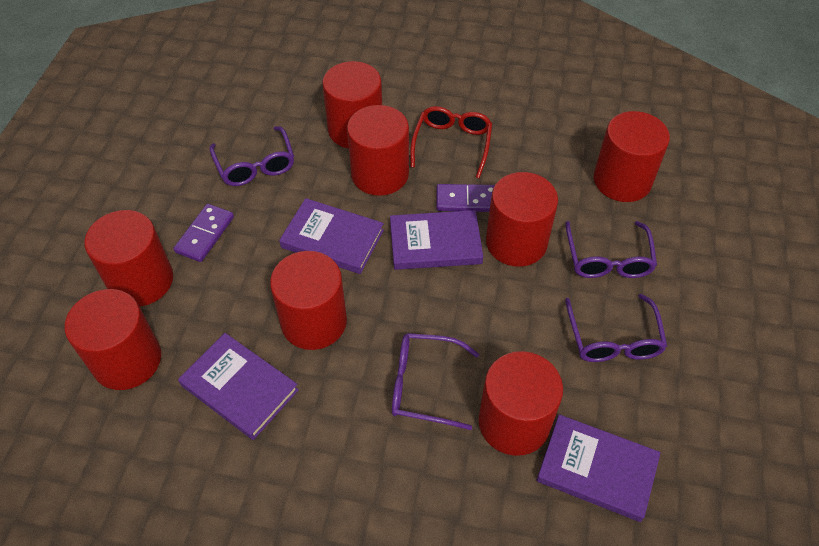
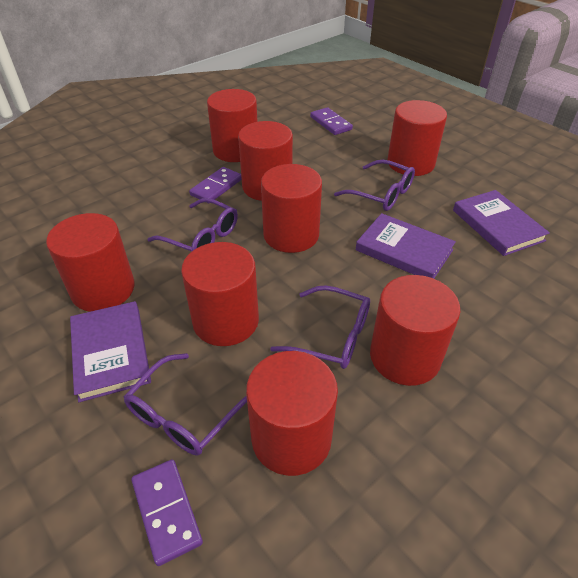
purple book: [178,333,299,440] [279,198,384,274] [390,210,483,270] [536,414,661,522] = 4 -> [70,301,151,402] [356,213,456,279] [453,190,550,256] = 3
purple domino: [174,204,234,262] [436,184,495,212] = 2 -> [132,459,203,566] [189,167,242,204] [310,107,353,135] = 3
red glasses: [410,106,492,178] = 1 -> none = 0

